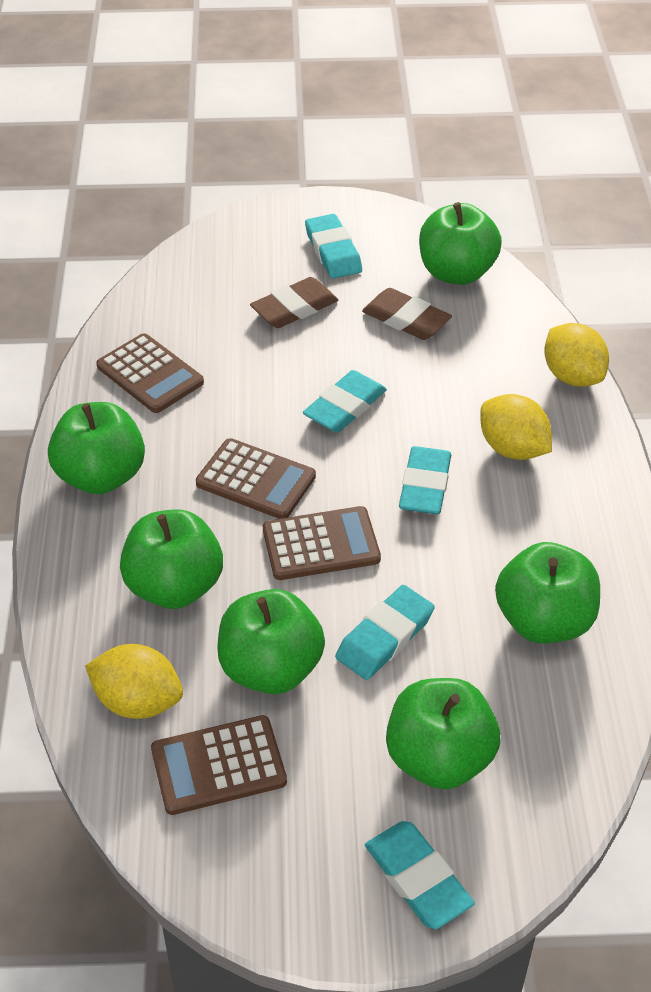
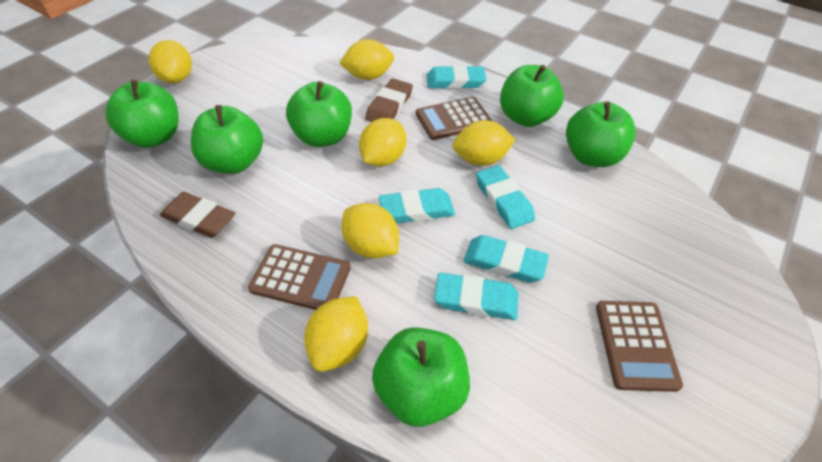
brown calculator: [96,333,204,413] [151,715,287,815] [196,438,316,519] [263,506,381,580] = 4 -> [248,244,351,310] [416,97,492,140] [596,301,683,392] = 3
yellow lemon: [85,644,183,719] [480,394,552,460] [544,323,609,387] = 3 -> [148,40,192,83] [304,296,368,372] [339,39,394,80] [341,203,399,258] [359,118,407,166] [453,120,515,166] = 6

